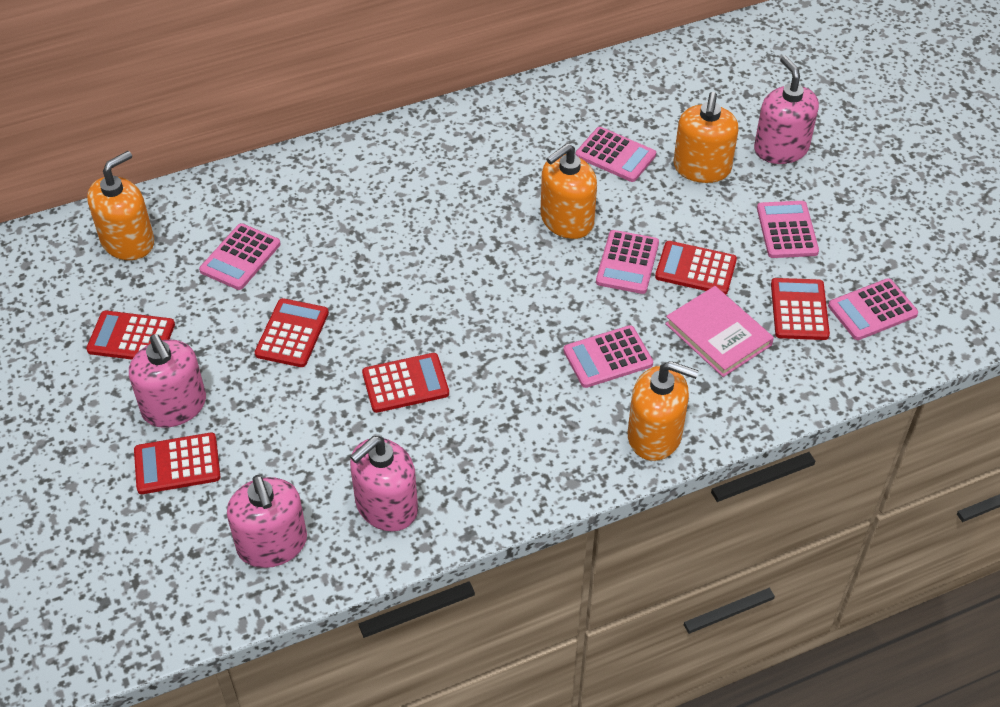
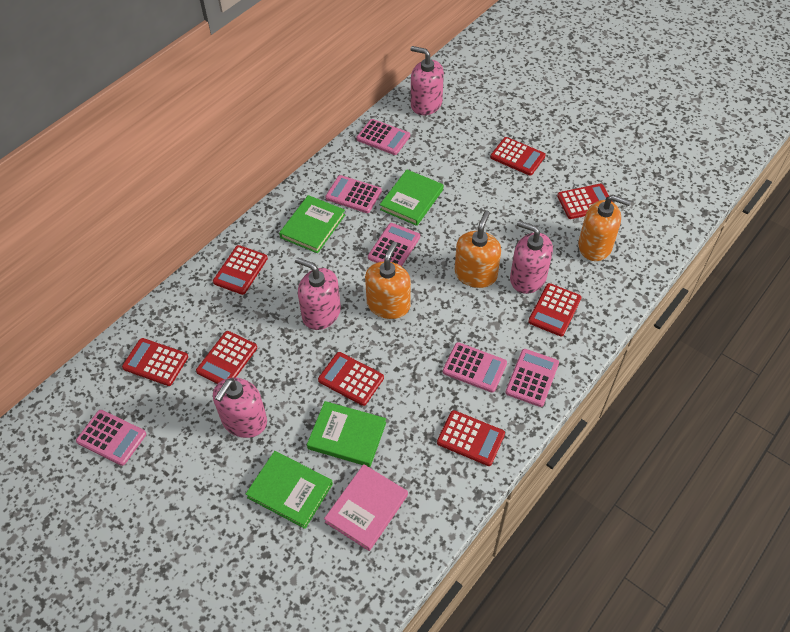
green book: none = 0 -> [246,451,333,529] [279,195,345,253] [307,401,386,467] [380,170,443,226] = 4
orange soap dispenser: [87,151,154,260] [541,143,597,239] [628,361,699,461] [674,92,738,183] = 4 -> [365,241,411,319] [455,211,501,288] [578,195,631,261] = 3
red calculator: [86,311,175,360] [134,433,220,494] [255,298,329,367] [362,353,449,413] [655,241,737,295] [771,278,830,340] = 6 -> [122,338,188,386] [196,331,257,384] [213,245,268,295] [318,352,384,406] [437,410,505,466] [490,137,546,176] [528,283,582,336] [557,184,612,219] = 8

